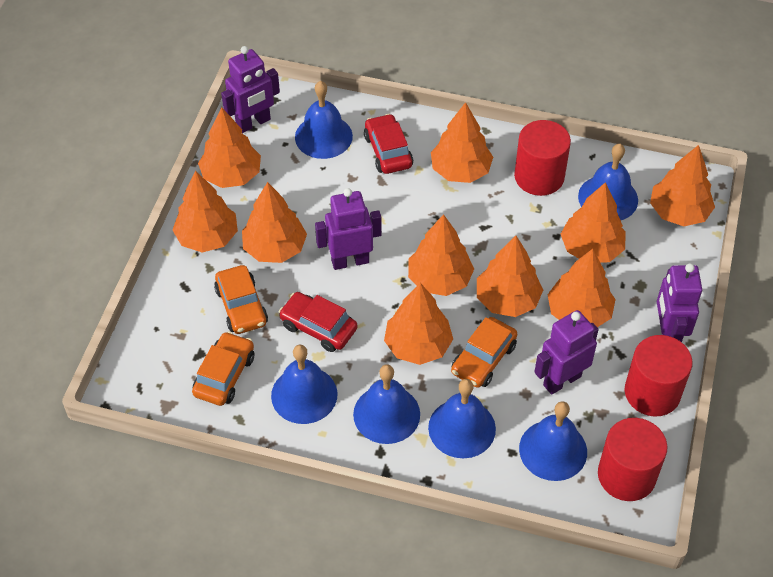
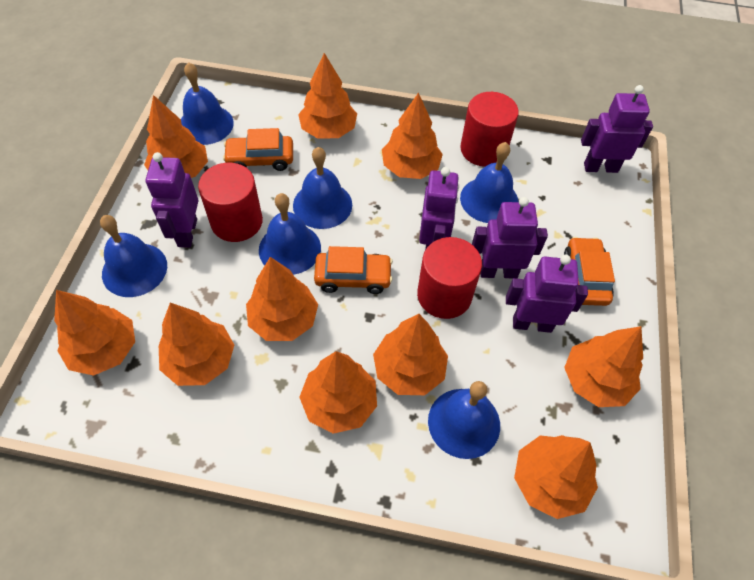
purple robot: [221,46,280,133] [315,188,382,270] [534,310,599,395] [657,263,702,342] = 4 -> [146,152,198,248] [419,167,459,250] [472,197,548,278] [506,254,588,333] [581,85,653,173] = 5
red car: [279,292,357,352] [364,114,413,174] = 2 -> none = 0

